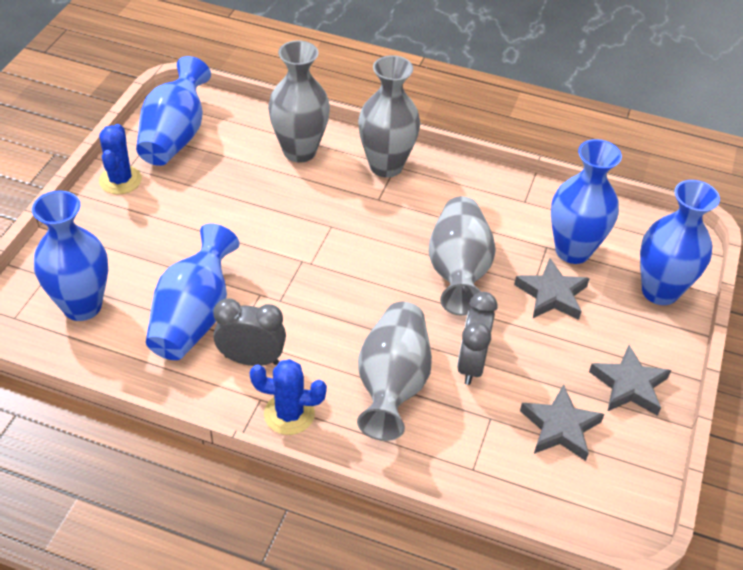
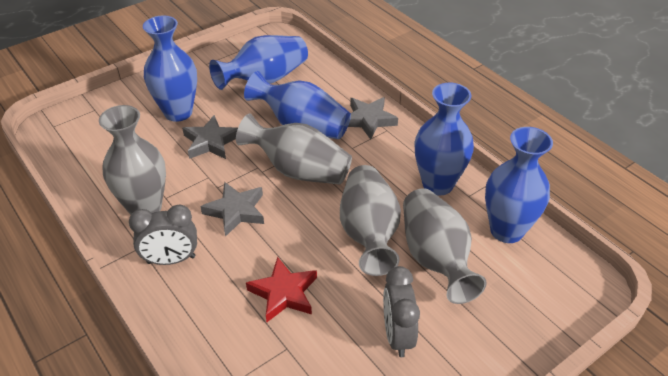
blue cactus: [99,124,142,194] [250,359,327,435] = 2 -> none = 0
red star: none = 0 -> [246,257,317,322] = 1

